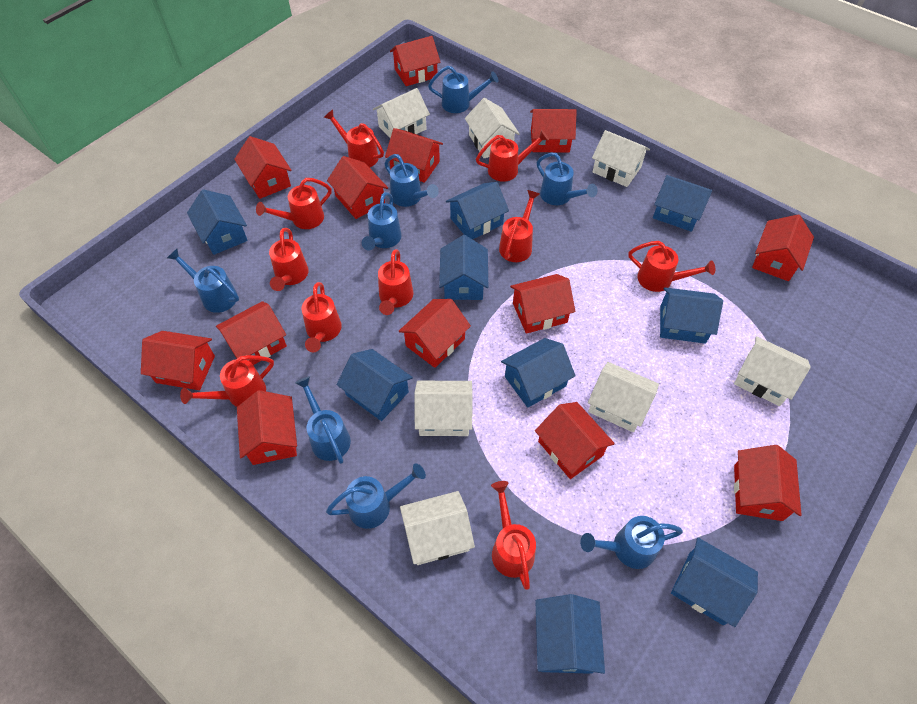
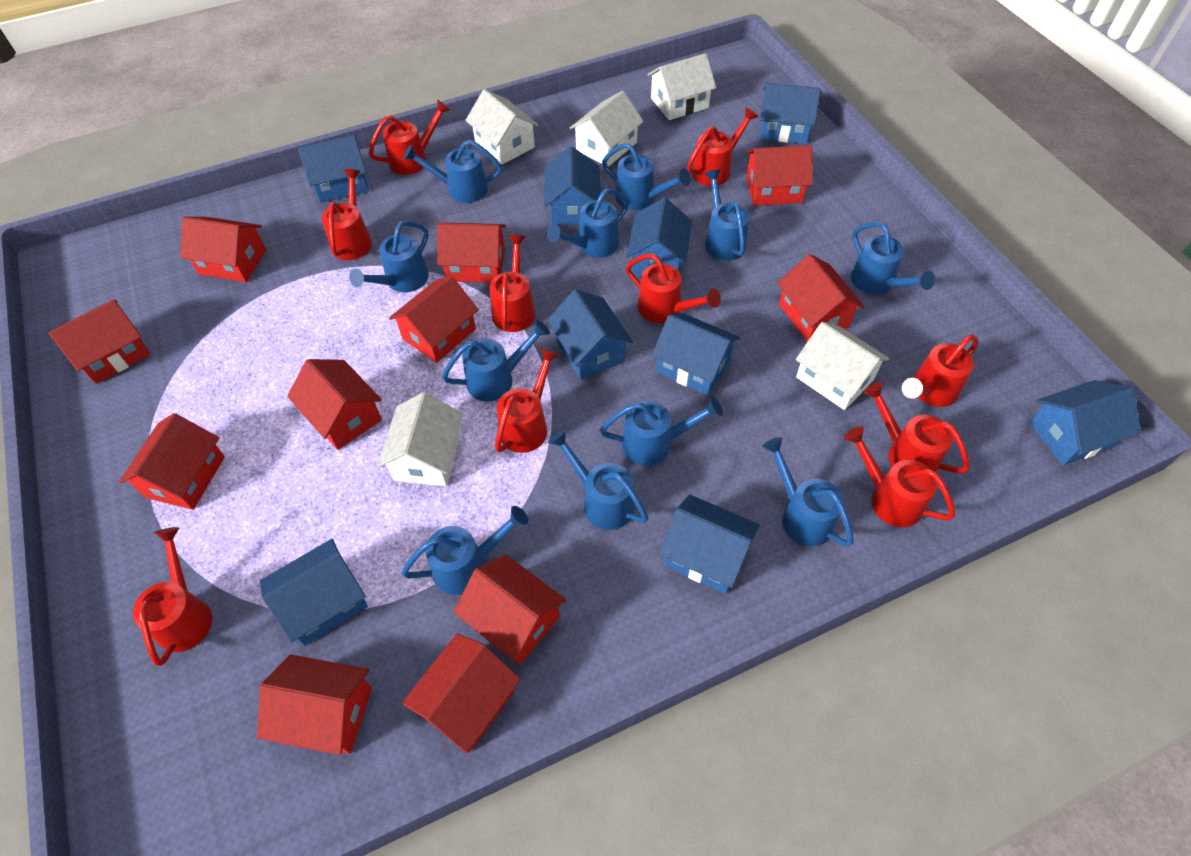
blue watering can: [167,248,239,313] [295,376,351,464] [326,464,426,529] [362,192,402,250] [384,154,439,207] [428,66,498,113] [537,153,597,205] [580,516,683,569] = 8 -> [349,221,429,292] [401,506,528,595] [403,140,502,203] [442,320,550,402] [547,188,629,258] [548,430,649,530] [600,397,723,466] [602,143,691,210] [704,169,749,261] [762,437,854,547] [851,221,935,294] = 11
red house: [141,331,215,390] [216,301,287,365] [234,136,292,199] [237,390,297,465] [327,156,388,219] [385,128,443,183] [390,36,441,86] [398,299,471,368] [510,274,575,334] [530,109,577,152] [535,402,615,479] [734,445,802,521] [752,214,814,281] = 13 -> [49,299,150,384] [119,413,225,510] [180,217,266,282] [257,654,372,755] [287,359,382,450] [389,276,479,363] [402,633,521,753] [437,223,506,283] [454,554,566,664] [746,145,813,206] [777,254,864,342] = 11
white house: [373,88,430,138] [400,491,475,565] [414,381,473,436] [465,98,520,158] [588,362,659,432] [592,130,650,187] [734,336,811,406] = 7 -> [378,392,463,486] [465,89,539,165] [570,91,644,167] [647,53,716,120] [796,322,890,410] = 5

